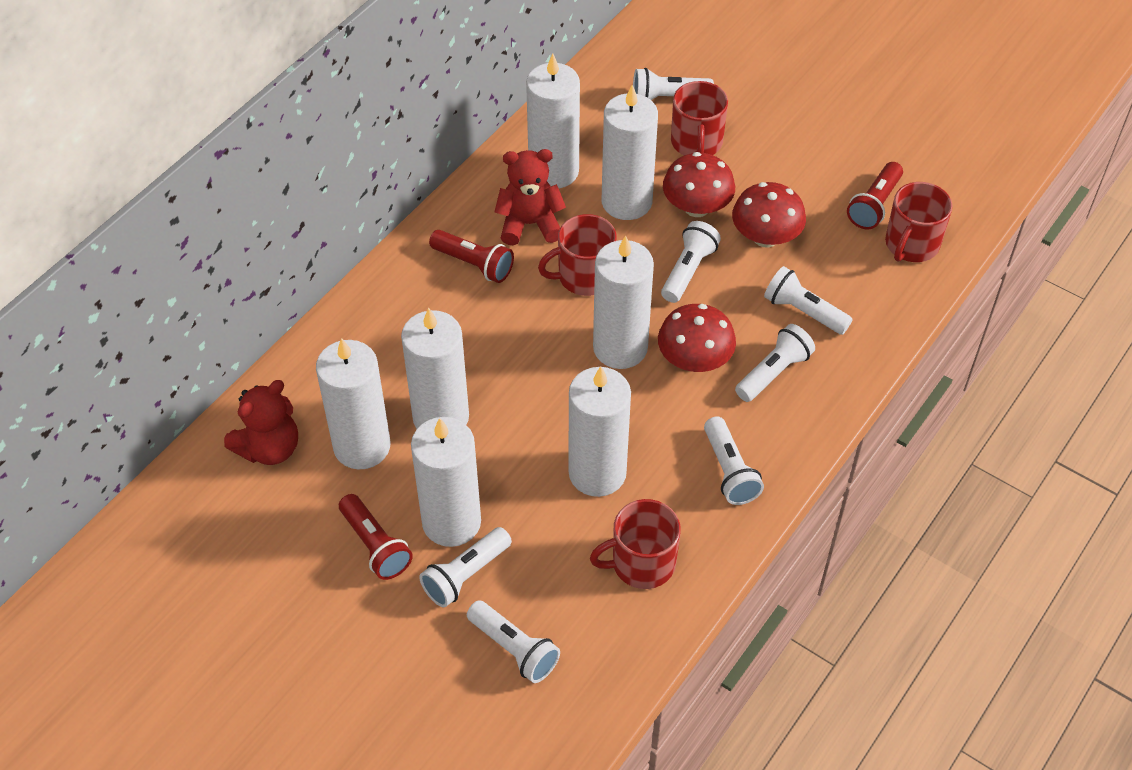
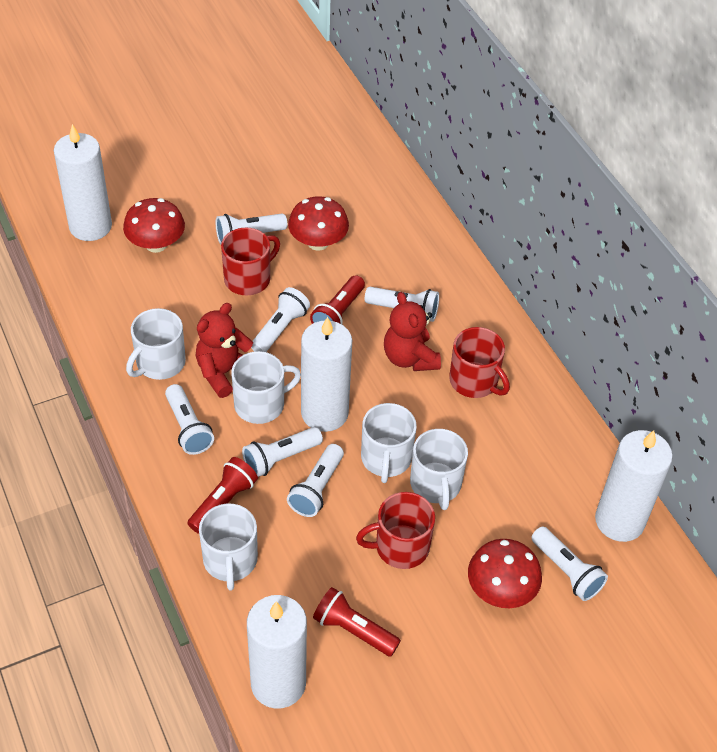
red mug: [538,214,617,296] [590,499,681,589] [671,81,728,155] [885,182,953,262] = 4 -> [221,228,280,295] [356,492,435,569] [449,327,510,398] = 3
white candle: [316,338,390,469] [401,308,469,429] [411,417,481,547] [526,54,580,189] [569,366,631,497] [593,235,654,369] [602,85,658,220] = 7 -> [54,124,112,241] [247,595,307,709] [301,317,352,432] [595,430,673,542] = 4
white mug: none = 0 -> [126,308,186,380] [199,503,258,590] [231,351,301,424] [361,403,417,483] [410,429,468,510] = 5

